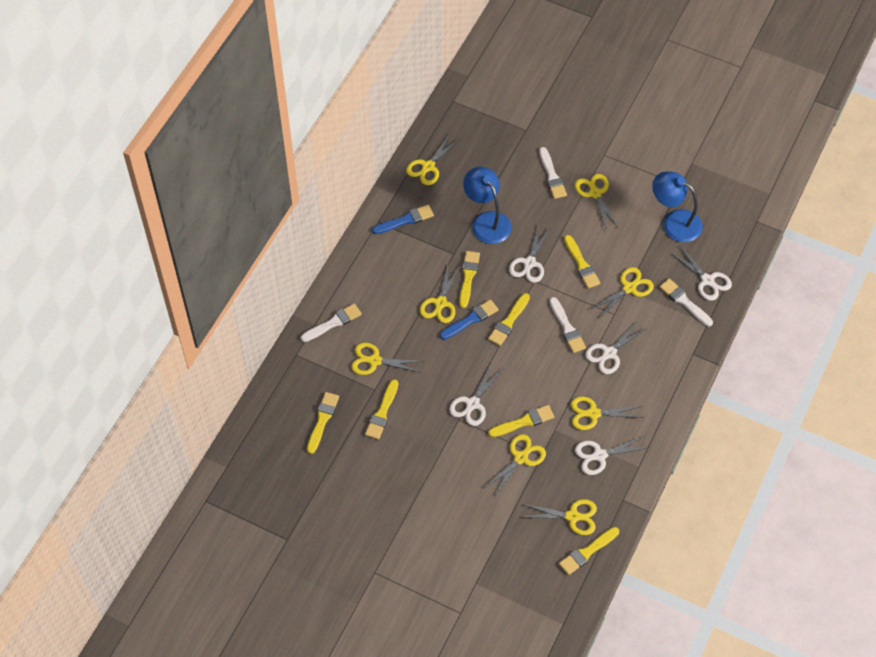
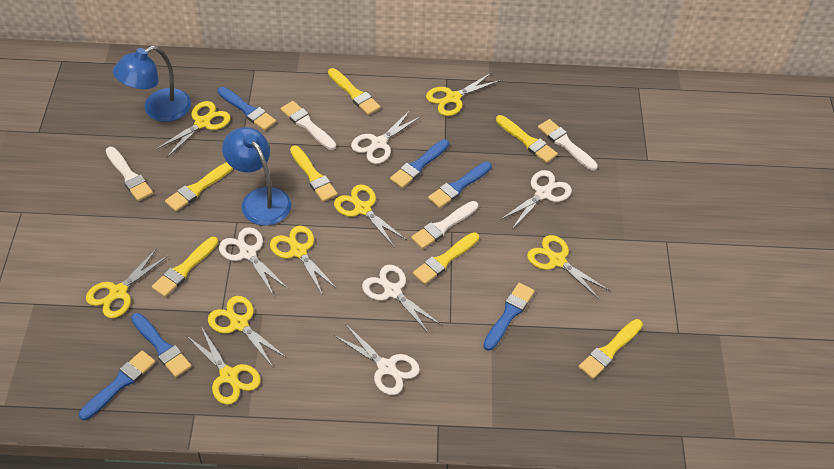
blue brush: [372,205,434,234] [440,299,499,340] = 2 -> [79,351,155,420] [131,313,192,377] [218,87,276,131] [390,139,449,188] [428,162,492,208] [483,283,535,351] = 6

